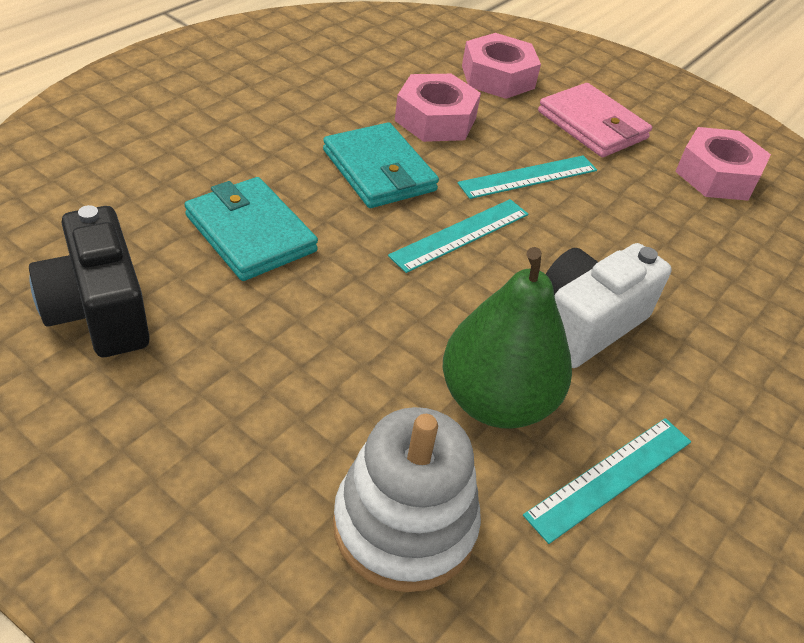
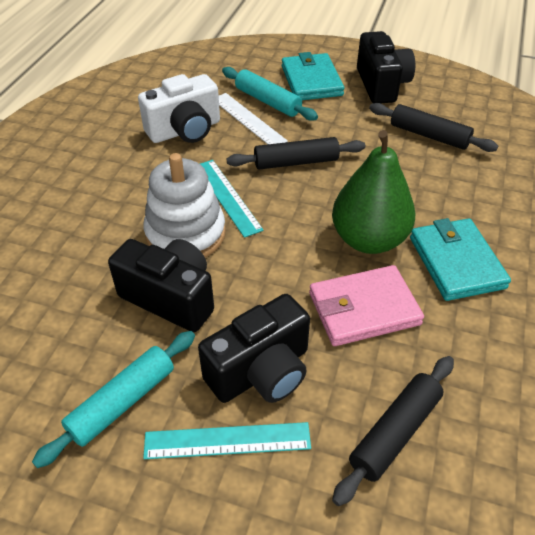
black camera: [29,205,150,357] = 1 -> [108,239,214,332] [198,294,310,403] [357,31,415,103] = 3
black rolling pin: none = 0 -> [227,137,365,170] [332,356,454,506] [369,103,498,152] = 3
pink nut: [395,74,481,142] [462,33,541,99] [675,127,771,201] = 3 -> none = 0
turquoise rolling pin: none = 0 -> [32,331,195,468] [222,67,318,121] = 2
turquoise ruler: [388,199,528,273] [457,155,597,199] [523,418,691,544] = 3 -> [143,422,311,459] [200,160,264,238] = 2
white ruler: none = 0 -> [219,93,288,144] = 1

